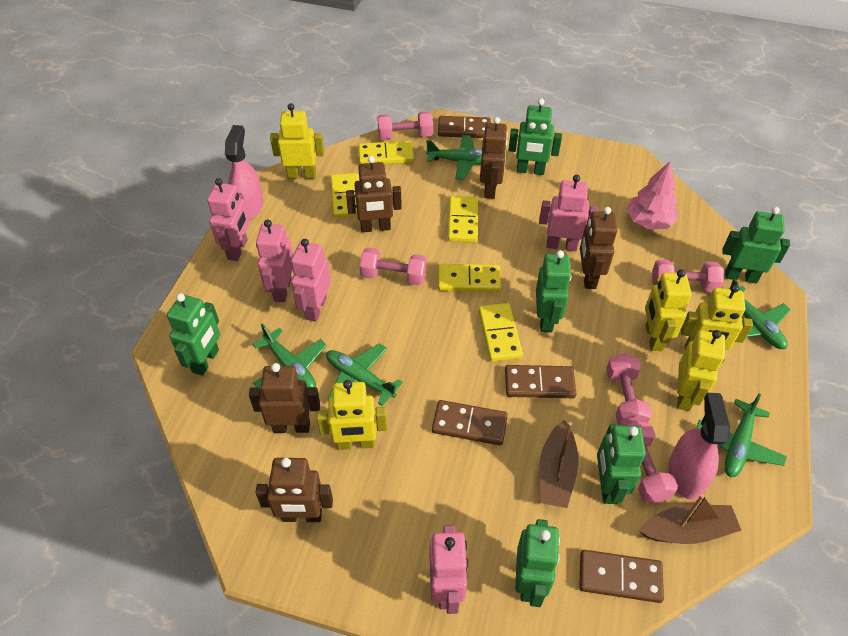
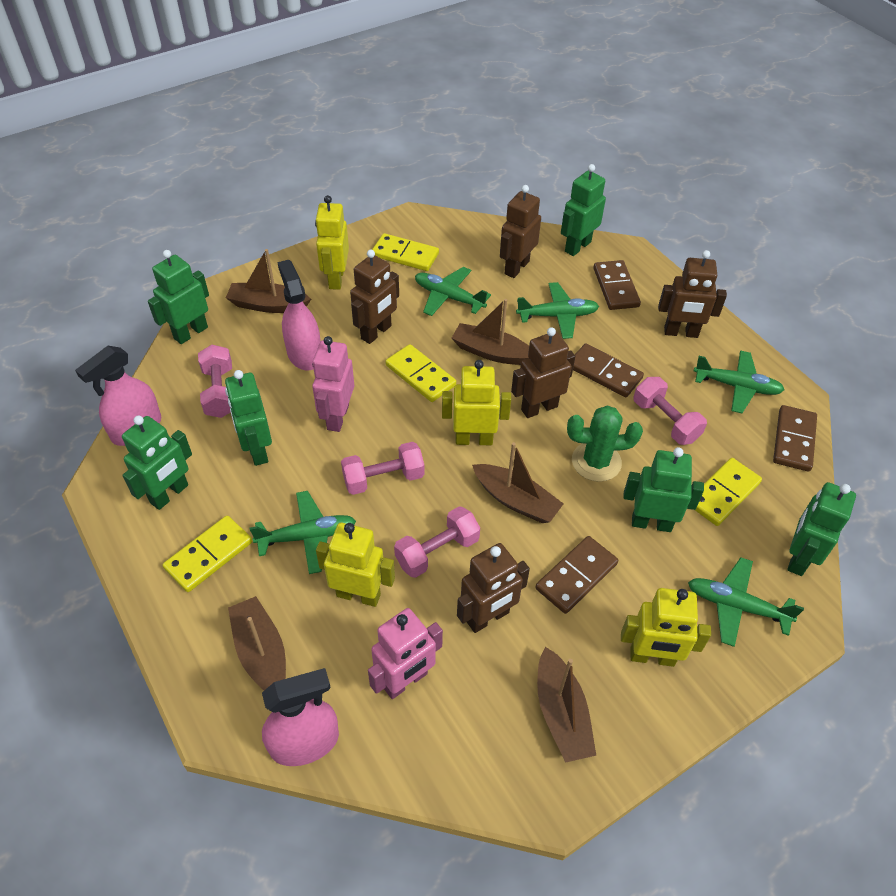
brown boat: [540,420,579,508] [639,494,742,544] = 2 -> [226,249,311,313] [228,596,286,690] [452,299,529,365] [472,442,563,523] [537,647,596,763] = 5
green cactus: none = 0 -> [567,406,643,482] = 1
pink dumbbell: [359,248,427,285] [377,111,433,140] [606,353,652,425] [628,421,678,503] [652,259,724,292] = 5 -> [198,345,232,418] [341,442,425,495] [394,506,480,578] [633,377,707,445] = 4
pink robot: [207,178,250,261] [256,220,293,302] [291,239,331,322] [429,525,468,614] [539,175,598,251] = 5 -> [312,336,354,432] [368,608,443,699] = 2
pink spray bottle: [225,125,263,220] [668,393,730,500] = 2 -> [75,346,161,446] [262,668,339,766] [277,260,321,371] = 3
pink tree: [627,162,678,229] = 1 -> none = 0
yellow domino: [331,173,359,218] [358,141,414,164] [438,264,501,292] [448,196,478,242] [479,303,523,362] = 5 -> [162,515,252,592] [372,233,439,271] [385,344,456,402] [695,458,762,526] = 4
yellow robot: [270,103,324,179] [317,380,387,450] [645,269,692,351] [677,330,725,411] [681,284,753,350] = 5 -> [315,195,349,290] [316,523,395,607] [442,360,511,445] [621,588,711,667] = 4

